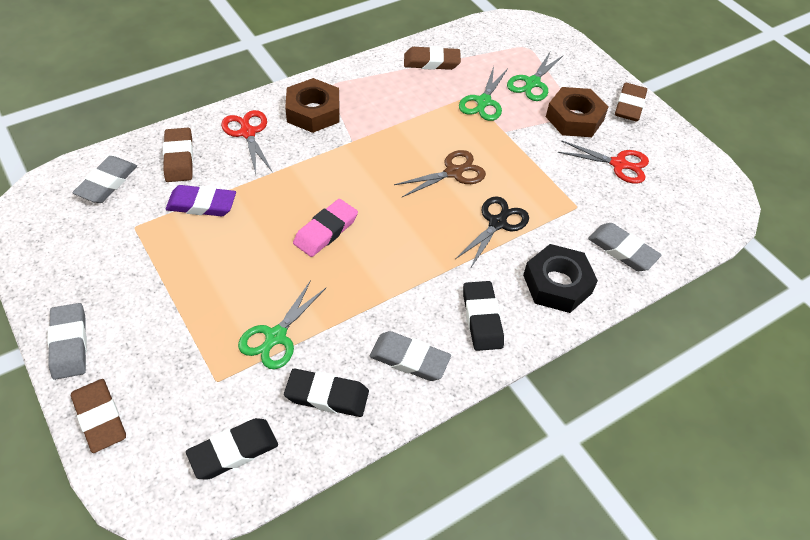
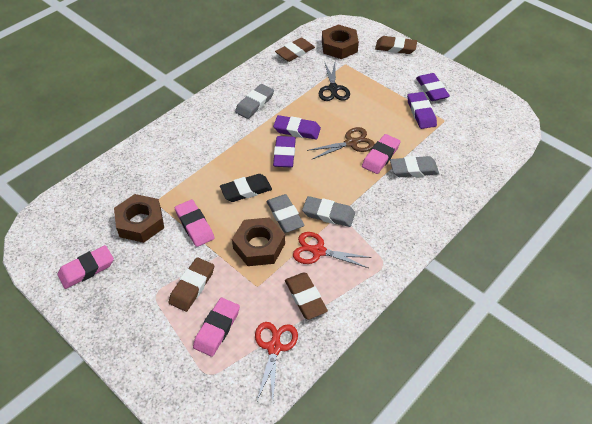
black eraser: [186,418,278,479] [284,369,369,417] [463,281,504,351] = 3 -> [220,174,272,202] = 1
black nut: [523,244,598,313] = 1 -> none = 0
brown nut: [285,78,339,133] [546,87,608,137] = 2 -> [114,194,164,243] [232,217,285,266] [322,25,359,59] = 3
green scissors: [238,280,327,369] [459,66,508,121] [507,52,564,101] = 3 -> none = 0
pink eraser: [293,199,358,257] = 1 -> [57,245,114,289] [175,200,214,247] [193,298,240,357] [362,134,401,174] = 4
purple eraser: [165,185,236,216] = 1 -> [273,115,321,139] [273,136,296,168] [407,92,437,129] [416,73,450,101] = 4

